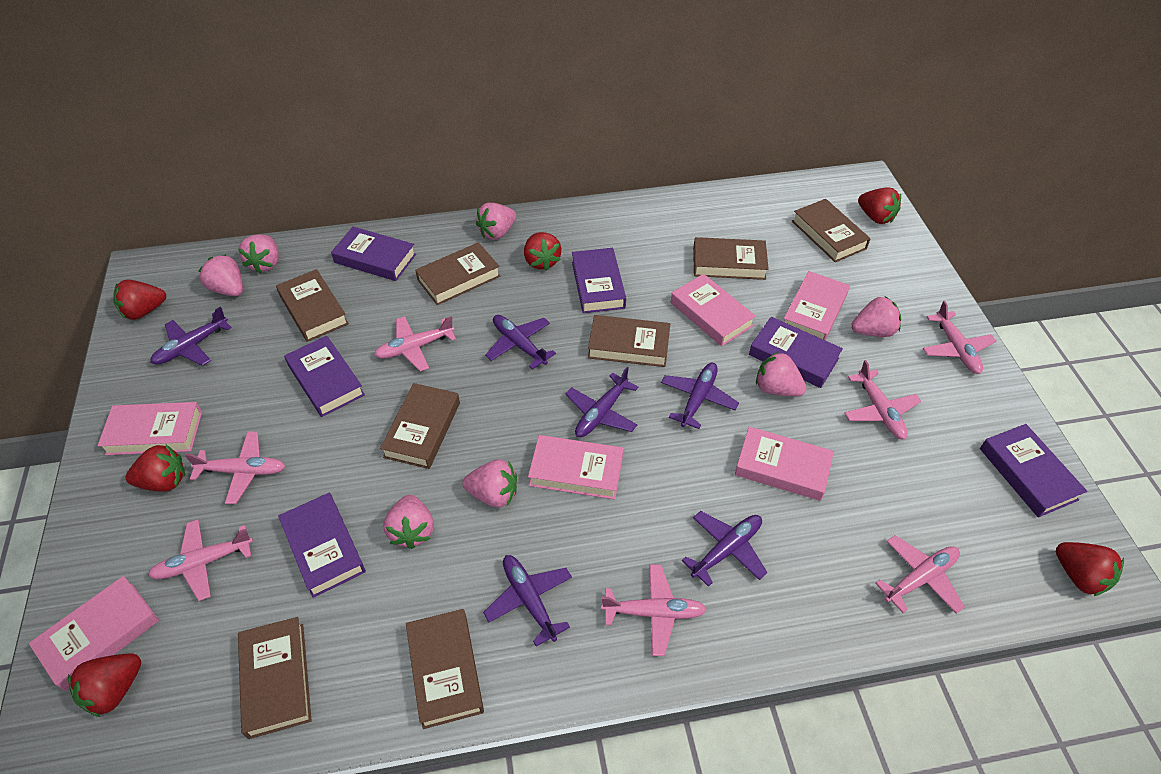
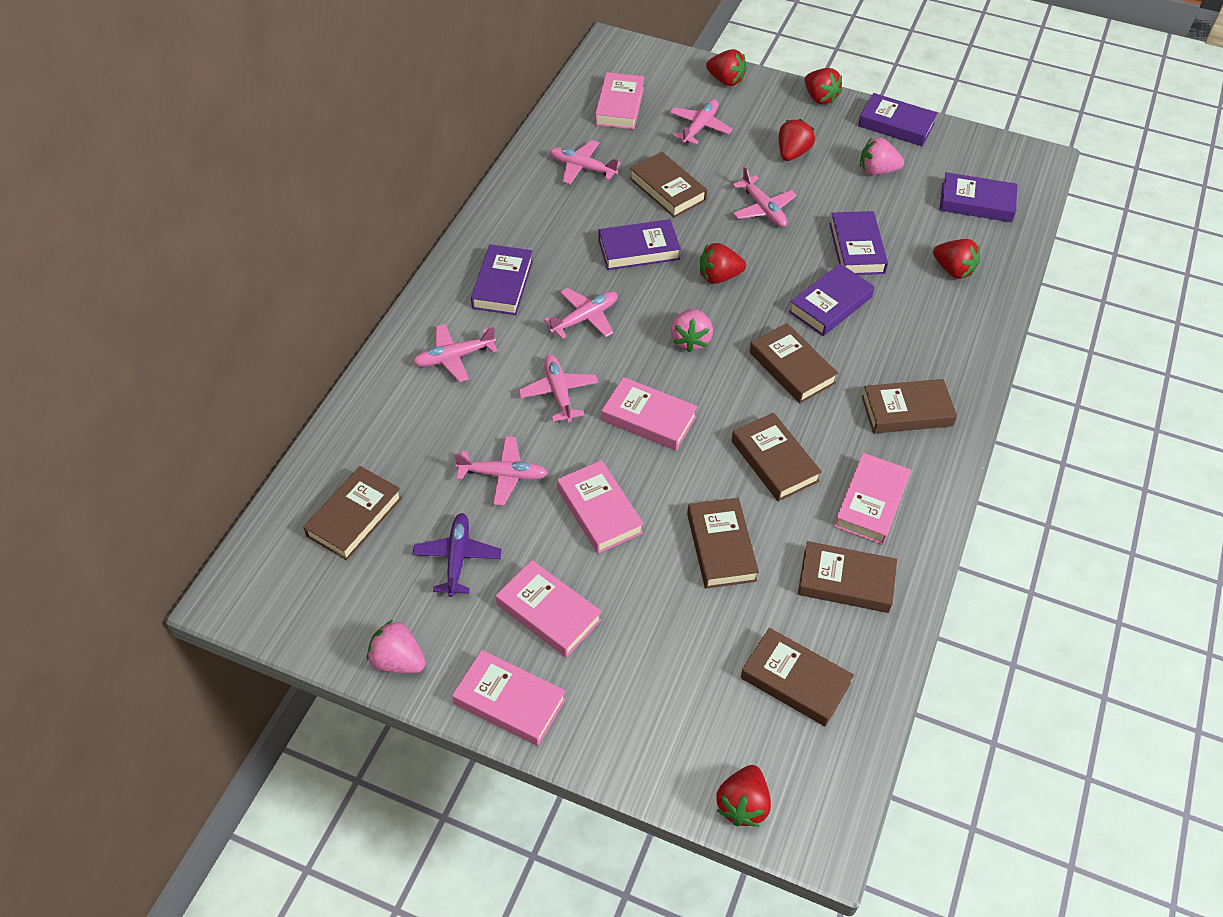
pink strawberry: [199,254,243,296] [238,234,279,273] [384,495,434,549] [462,459,517,508] [476,203,516,240] [756,351,807,396] [851,296,901,337] = 7 -> [367,620,426,673] [671,309,713,352] [860,137,904,175] = 3
purple plane: [150,306,232,366] [483,555,572,646] [485,315,556,369] [565,367,638,437] [661,363,739,429] [682,511,768,587] = 6 -> [412,513,502,597] = 1

